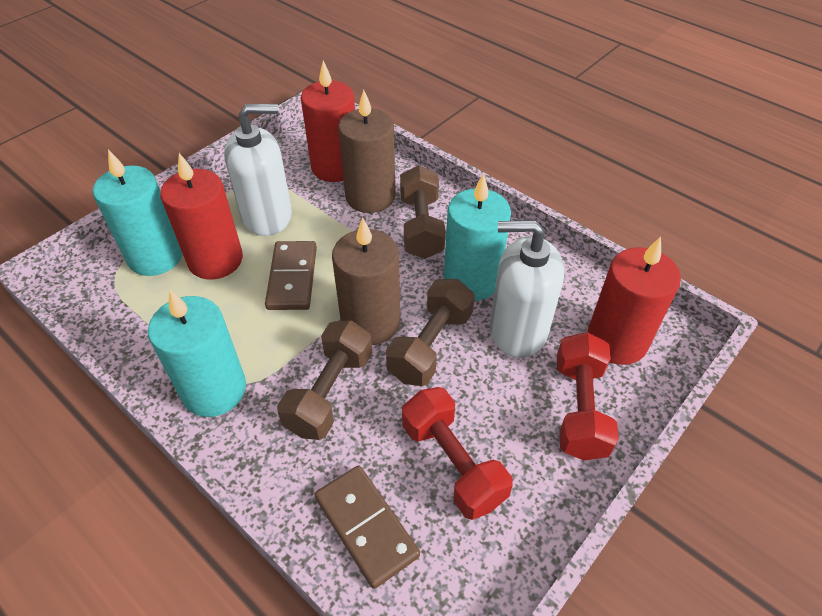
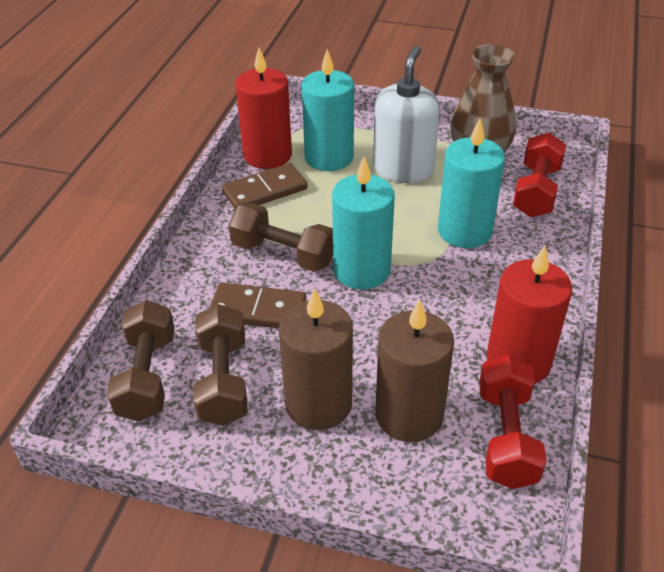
brown vase: none = 0 -> [451,44,516,153] = 1
red candle: [160,153,243,280] [301,61,355,182] [587,237,681,365] = 3 -> [236,48,292,169] [486,246,572,384] = 2
white soap dispenser: [224,104,292,236] [490,220,564,357] = 2 -> [373,46,440,183] = 1

